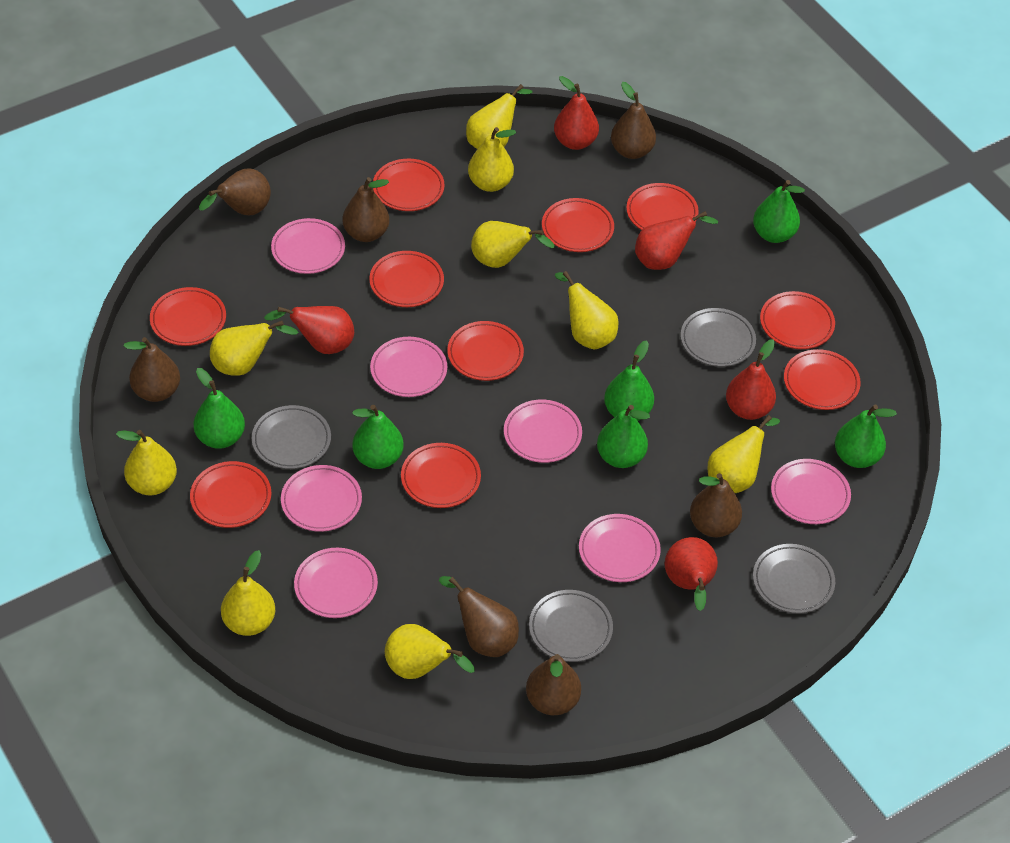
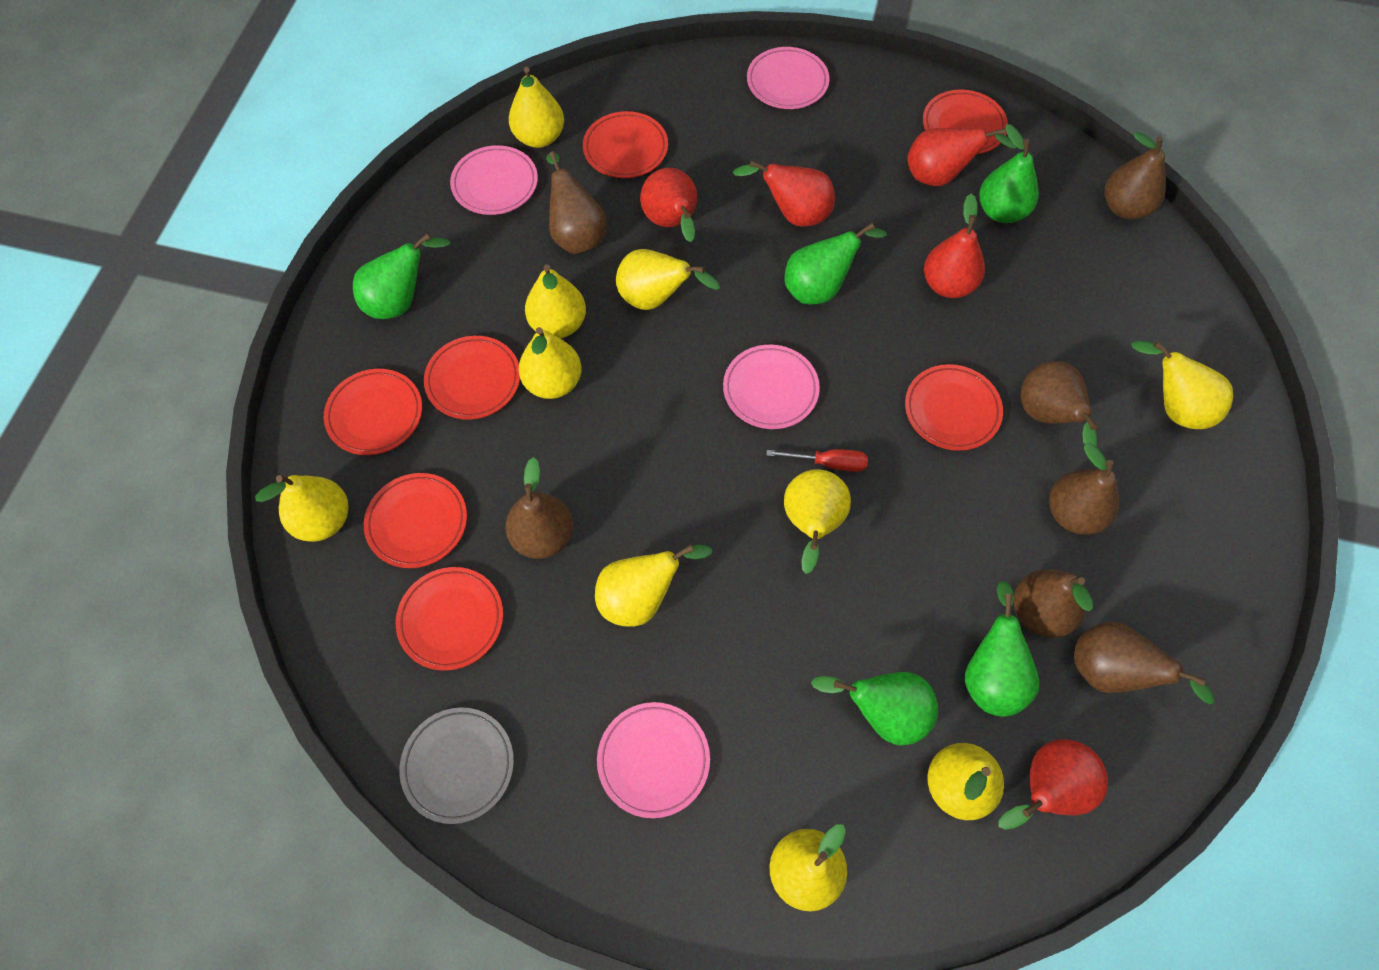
green pear: [193,368,245,449] [352,405,404,469] [597,405,650,468] [604,340,654,421] [753,180,805,243] [835,404,897,468] = 6 -> [353,233,451,319] [785,223,887,304] [811,672,938,746] [964,581,1039,717] [979,124,1039,223] = 5
grey plate: [252,405,331,469] [529,590,613,662] [681,308,756,367] [753,544,835,614] = 4 -> [399,707,514,824] = 1
pink plate: [271,218,345,274] [281,465,362,532] [294,548,378,618] [370,337,447,397] [504,400,582,463] [579,514,661,582] [771,459,851,524] = 7 -> [450,145,538,215] [597,702,710,818] [723,345,820,429] [747,47,829,109] = 4
red plate: [150,287,226,346] [190,461,271,528] [369,251,444,307] [373,159,445,211] [401,443,481,508] [447,321,524,381] [542,198,614,252] [626,183,699,230] [760,291,835,349] [784,349,861,410] = 10 -> [324,369,422,455] [364,473,467,568] [396,567,503,671] [424,336,520,419] [583,111,668,178] [905,364,1003,451] [923,90,1008,154] = 7
red screwdriver: none = 0 -> [766,449,868,472] = 1
yellow pear: [116,430,177,495] [210,321,299,376] [221,550,275,636] [385,624,475,679] [466,84,533,149] [468,127,516,192] [471,221,555,268] [555,271,618,350] [708,415,780,493] = 9 -> [255,475,349,542] [509,67,564,148] [519,327,582,399] [525,265,586,338] [595,544,713,627] [616,249,720,310] [770,824,847,911] [784,469,851,574] [928,743,1004,820] [1131,341,1233,429] = 10

